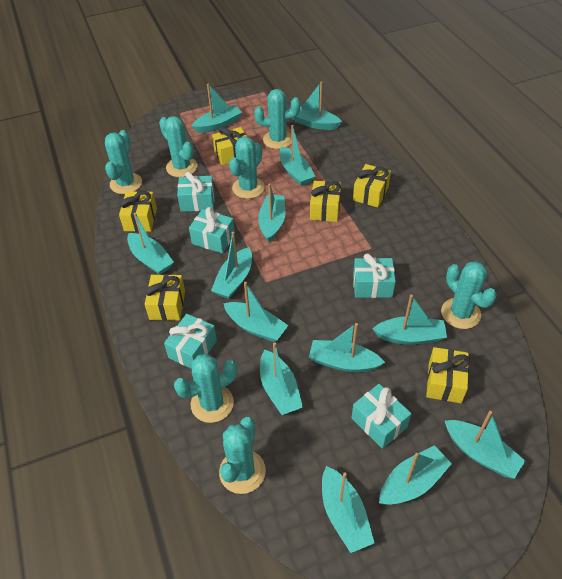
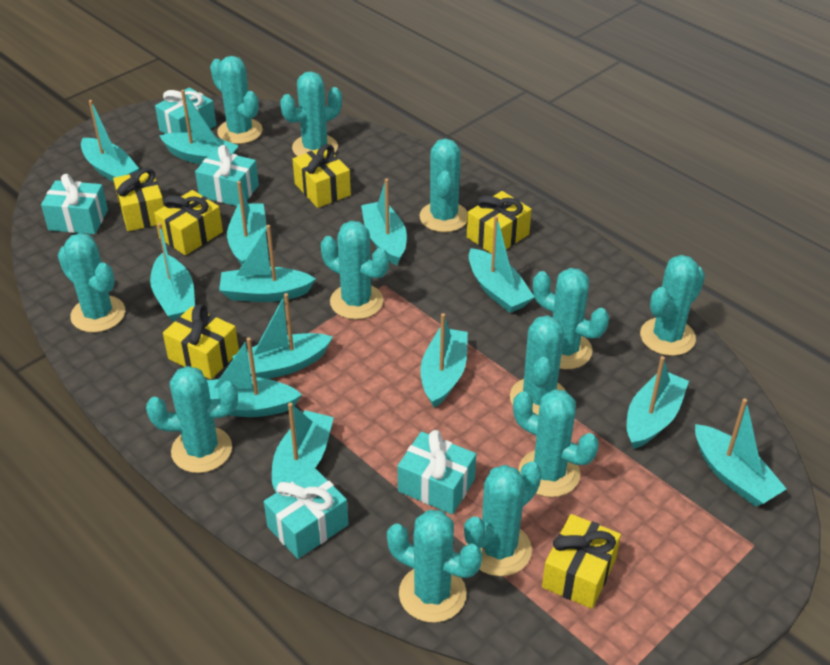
turquoise cactus: [105,130,142,194] [159,116,197,177] [174,354,237,423] [219,417,266,494] [229,136,265,199] [254,89,300,149] [441,261,497,329] = 7 -> [58,233,125,333] [146,366,238,473] [210,56,262,144] [280,71,342,156] [321,221,389,320] [387,510,482,623] [419,139,468,232] [464,461,542,576] [510,315,566,415] [513,389,599,497] [533,268,609,369] [640,255,705,356] = 12

